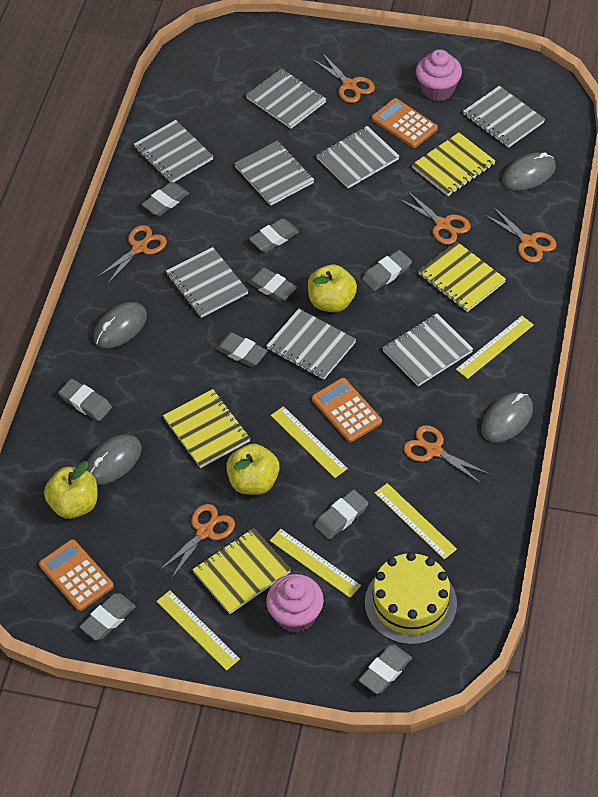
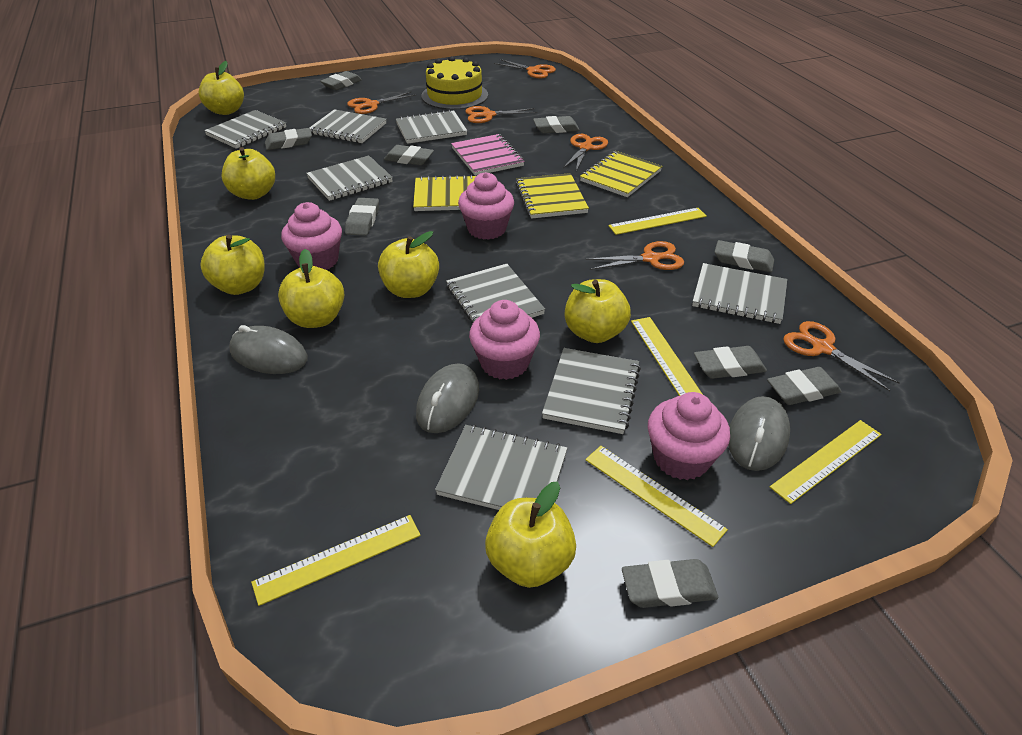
grey mouse: [86,434,142,485] [94,302,147,348] [481,392,533,443] [502,152,556,190] = 4 -> [229,325,308,374] [416,363,479,433] [728,396,790,471] = 3
orange calculator: [39,539,114,611] [312,378,382,442] [372,98,438,148] = 3 -> none = 0
pink cupcake: [266,574,324,633] [416,49,462,101] = 2 -> [281,202,342,270] [458,172,514,240] [469,300,540,380] [648,392,730,480] = 4
pink notebook: none = 0 -> [451,134,525,176] = 1
yellow apple: [44,461,98,519] [226,443,280,495] [308,264,357,312] = 3 -> [199,61,244,115] [200,235,265,295] [221,147,275,200] [278,249,344,328] [378,231,439,298] [485,482,576,588] [565,279,631,343] = 7
yellow notebook: [163,389,251,468] [192,528,291,614] [412,132,495,196] [418,241,506,312] = 4 -> [413,175,476,211] [516,173,589,219] [580,151,662,197] = 3

